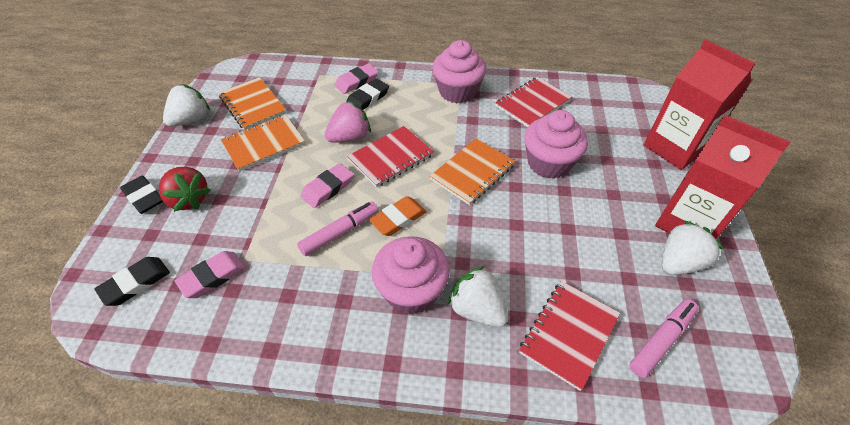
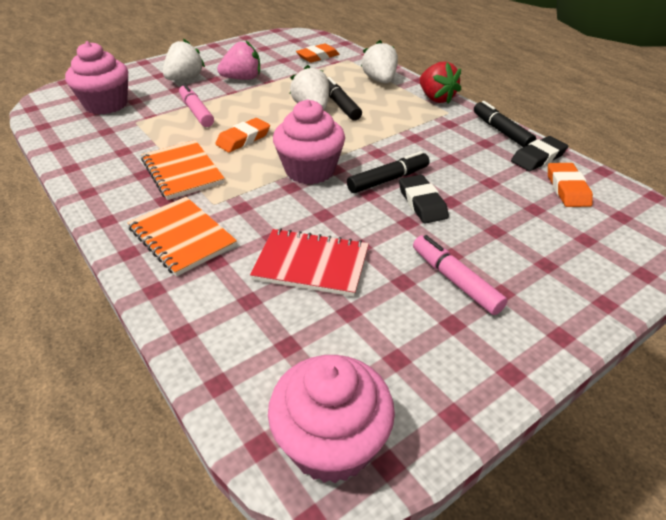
black eraser: [95,257,170,306] [120,176,163,214] [346,79,389,110] = 3 -> [399,175,449,224] [511,136,568,171] = 2
black marker: none = 0 -> [328,77,362,120] [347,151,430,193] [474,101,536,147] = 3
orange eraser: [369,196,427,236] = 1 -> [215,118,270,153] [296,44,339,63] [548,163,593,207] = 3
orange notebook: [219,77,287,130] [221,114,305,172] [430,138,515,205] = 3 -> [127,197,237,276] [141,140,225,200] = 2
pink eraser: [174,251,245,298] [301,163,354,208] [335,63,379,94] = 3 -> none = 0
red carton: [644,39,756,170] [655,115,791,239] = 2 -> none = 0
red notebook: [347,126,434,188] [495,77,572,127] [519,281,620,391] = 3 -> [250,228,369,297] = 1

